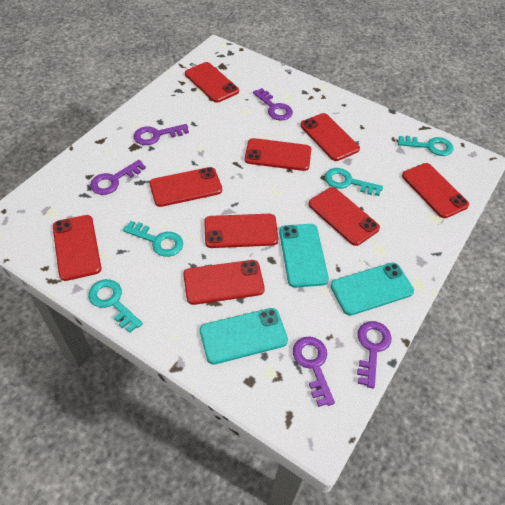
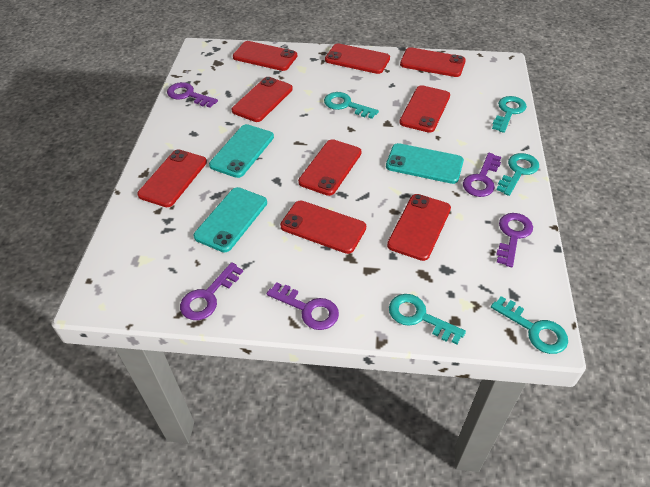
turquoise key: [88,279,143,333] [123,221,183,257] [325,168,383,196] [398,136,453,156] = 4 -> [324,92,379,119] [389,294,466,344] [491,296,568,354] [492,96,527,133] [496,153,539,196] = 5

